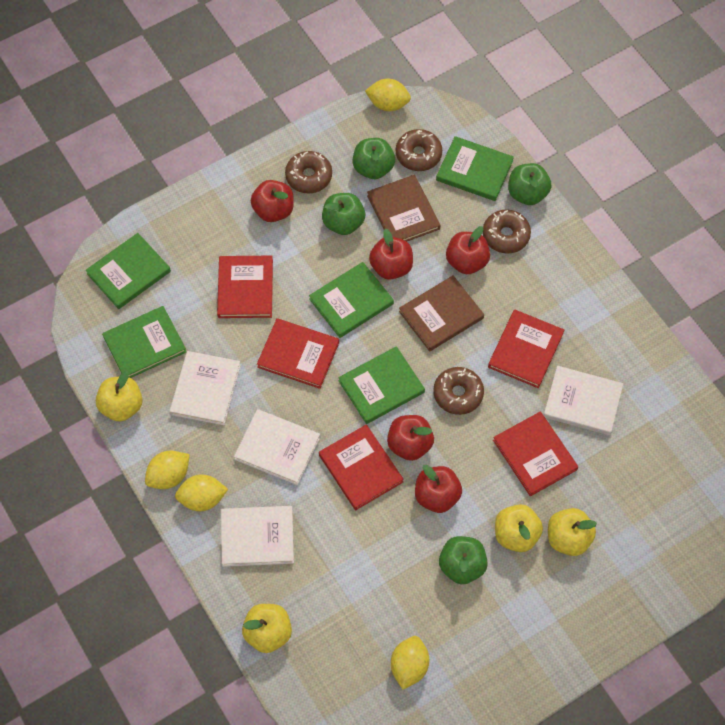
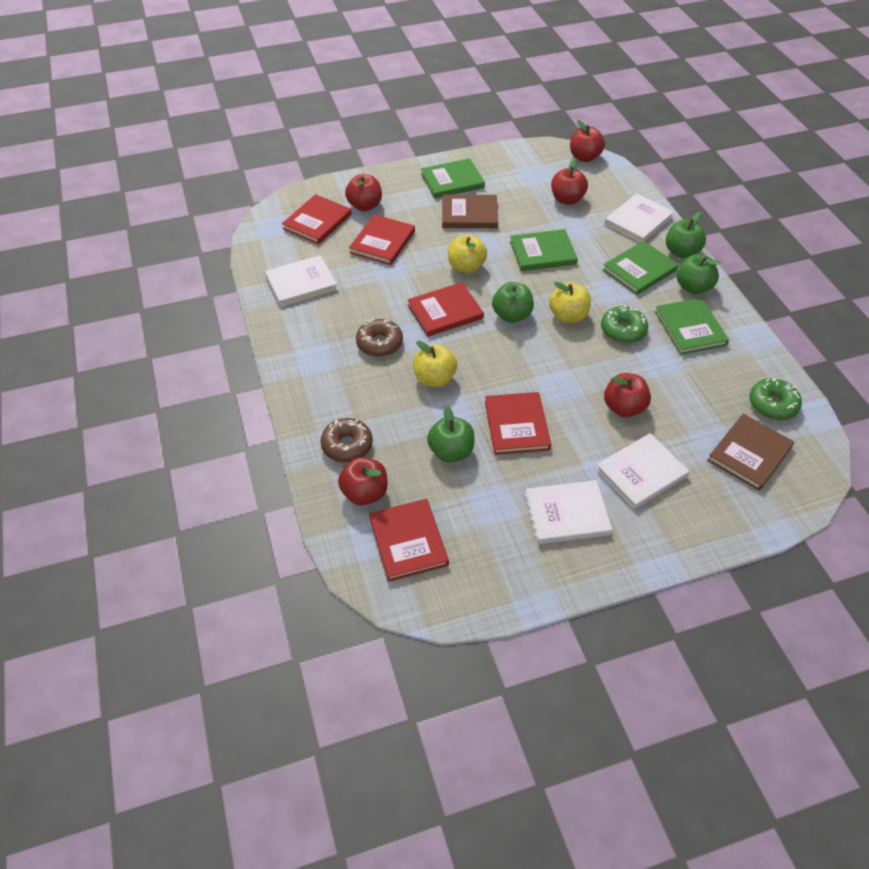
brown donut: [285,151,332,194] [396,129,442,171] [433,367,484,415] [483,210,531,253] = 4 -> [320,418,373,462] [356,319,403,357] = 2
green book: [86,233,171,309] [102,306,187,378] [309,262,394,338] [338,346,425,424] [436,136,514,201] = 5 -> [421,158,485,198] [510,229,578,271] [602,241,679,295] [655,298,729,355] = 4
green donut: none = 0 -> [601,305,648,343] [750,378,802,420] = 2
yellow apple: [96,371,143,422] [242,604,292,653] [495,504,543,552] [548,508,597,556] = 4 -> [413,341,457,387] [448,234,487,273] [549,282,591,323] = 3
yellow lemon: [145,451,190,489] [175,474,228,511] [365,79,411,111] [391,636,429,690] = 4 -> none = 0

